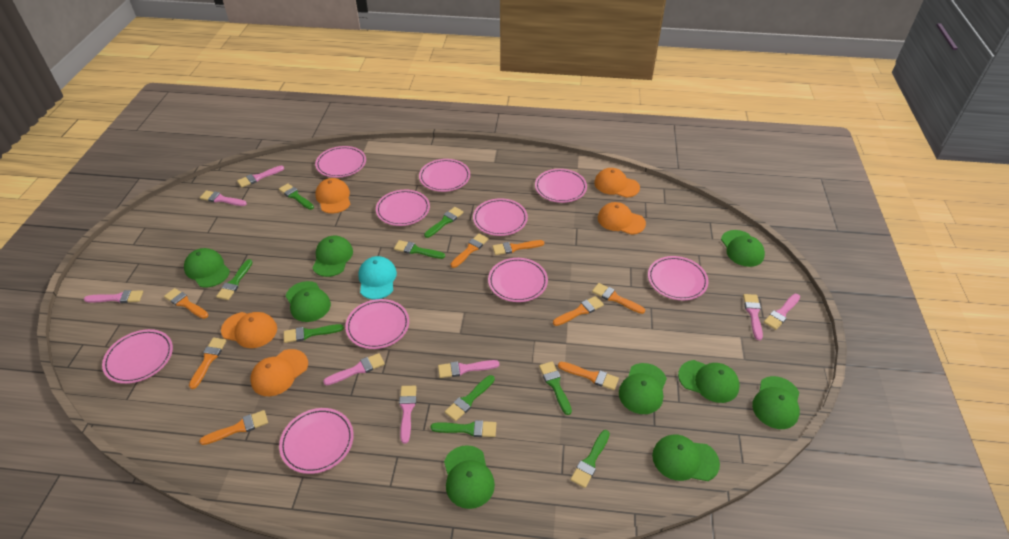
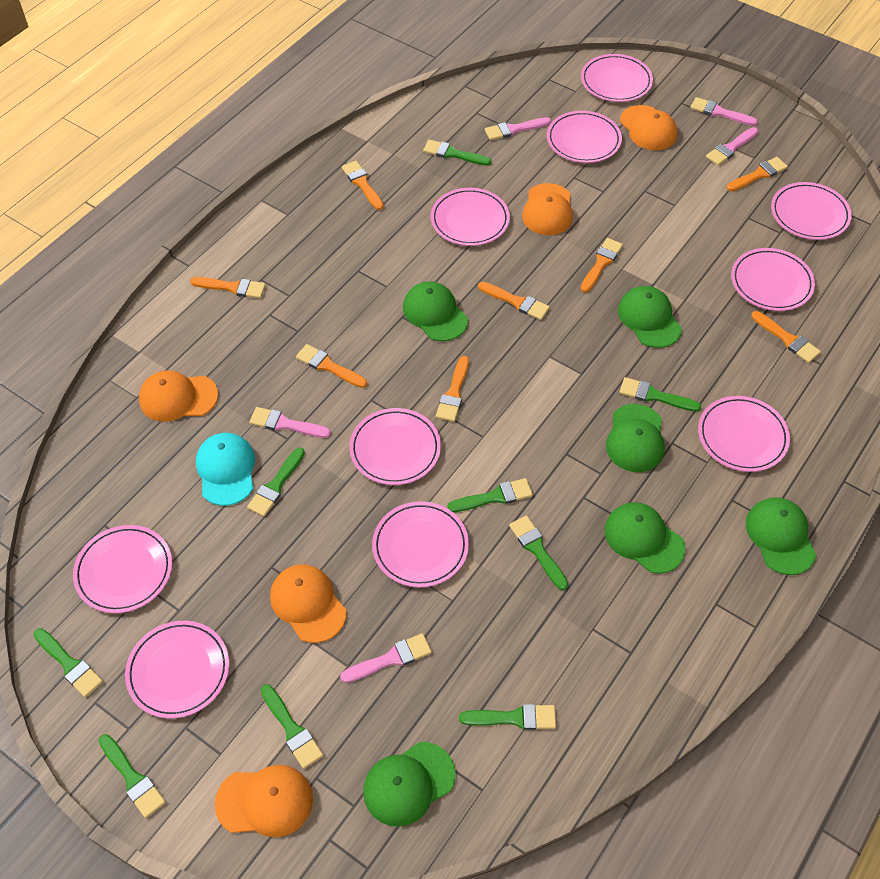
green cap: [184,248,230,288] [286,281,331,322] [312,236,353,277] [444,445,495,509] [619,363,667,414] [652,434,720,481] [678,360,740,403] [721,230,765,267] [752,376,800,429] = 9 -> [363,742,456,827] [403,281,468,341] [604,502,685,574] [606,404,665,472] [618,286,682,348] [746,497,816,575] = 6
pink brush: [84,290,143,303] [200,190,247,206] [237,166,284,187] [323,353,385,385] [399,386,417,443] [438,360,499,378] [743,294,763,340] [764,294,800,330] = 8 -> [249,407,331,438] [340,633,432,683] [485,117,551,140] [690,97,758,126] [706,127,758,165] = 5

